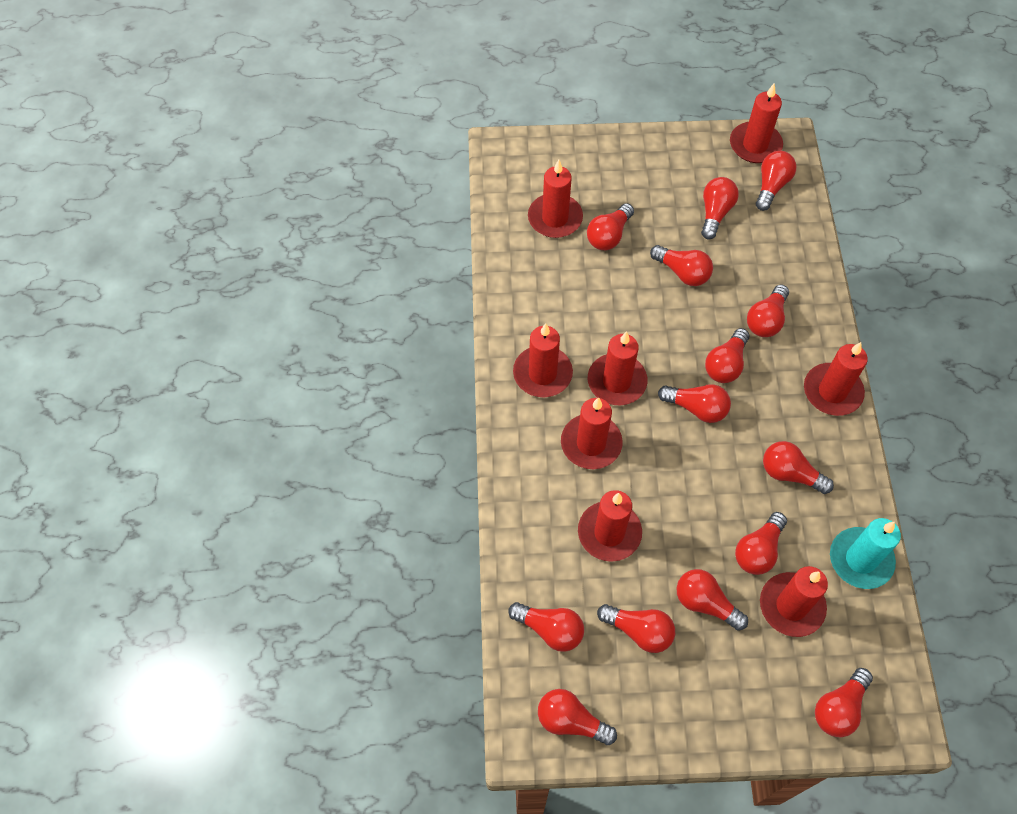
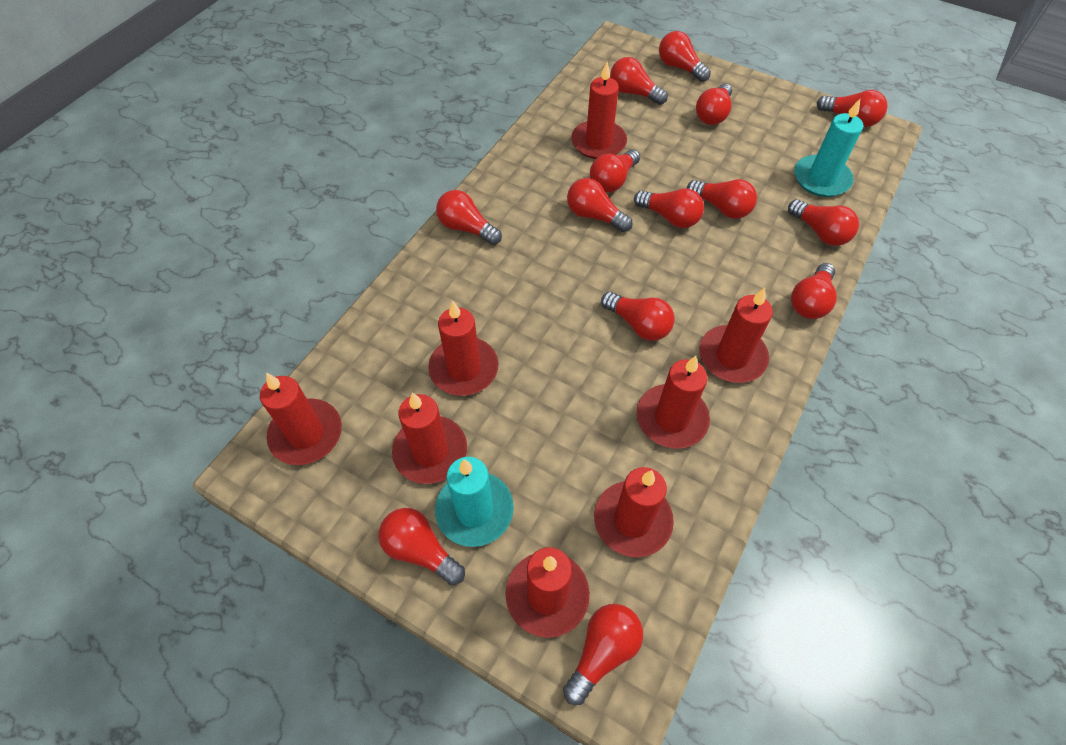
turquoise candle: [830,518,901,589] = 1 -> [435,457,514,547] [794,99,863,197] = 2

